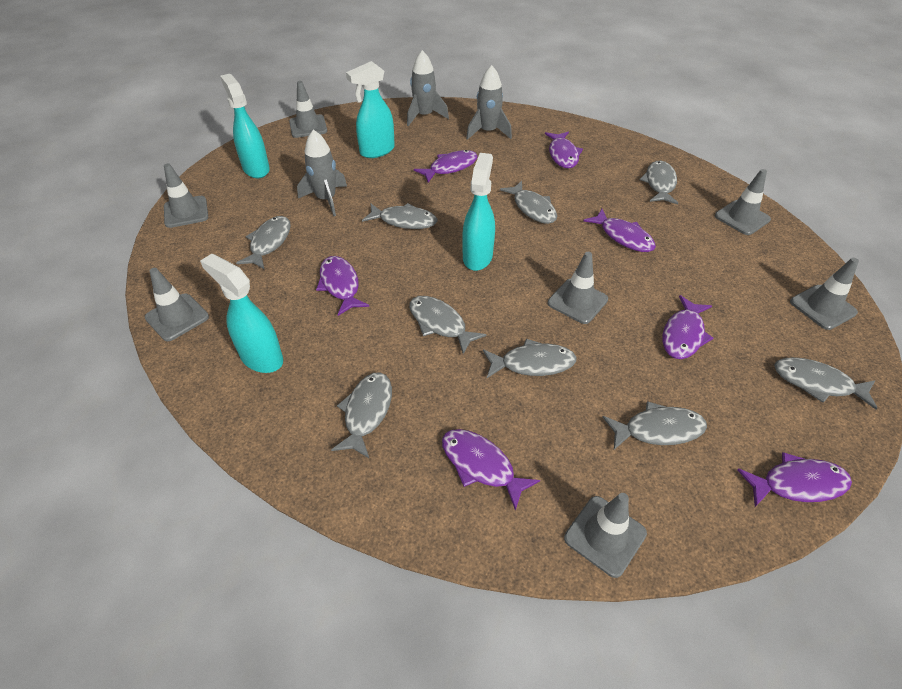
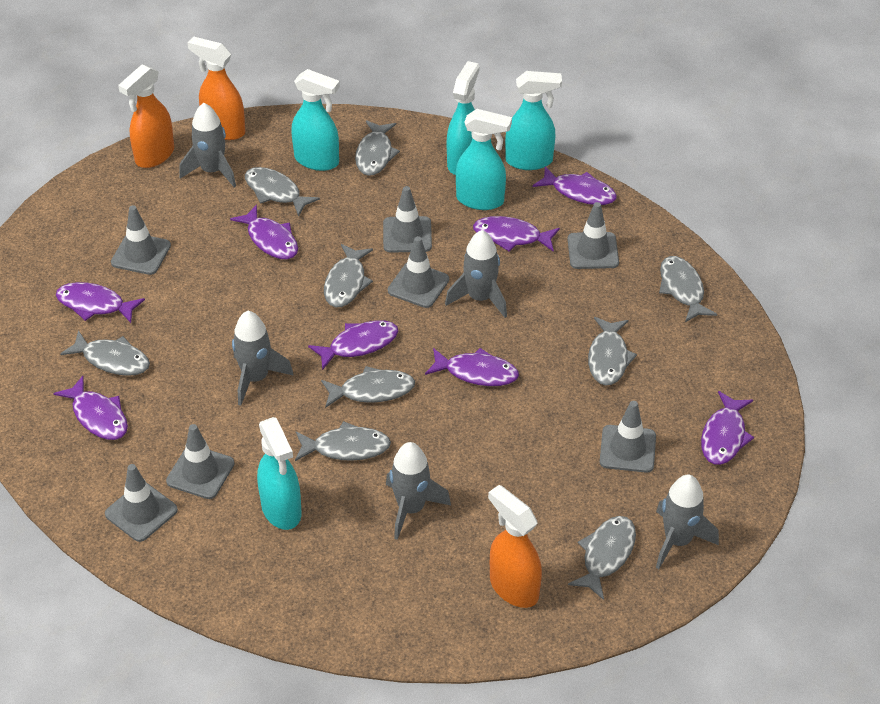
grey rocket: [297,129,347,216] [407,50,449,126] [466,65,512,140] = 3 -> [179,103,236,188] [232,311,294,406] [386,442,451,540] [445,230,507,318] [656,474,719,569] = 5
orange spray bottle: none = 0 -> [118,64,174,168] [188,37,245,140] [488,485,542,608] = 3
purple fish: [316,256,369,316] [414,150,478,183] [442,429,540,511] [545,132,583,169] [583,209,656,252] [662,295,713,359] [737,452,852,507] = 7 -> [53,376,128,440] [56,282,145,323] [230,204,298,259] [308,320,398,370] [425,348,519,386] [473,216,560,252] [533,166,617,205] [701,391,754,465] = 8
turquoise spray bottle: [200,253,283,373] [220,74,270,178] [346,61,395,158] [462,153,495,271] = 4 -> [257,417,302,530] [291,69,340,171] [447,61,480,175] [456,109,512,210] [505,71,562,170] = 5

